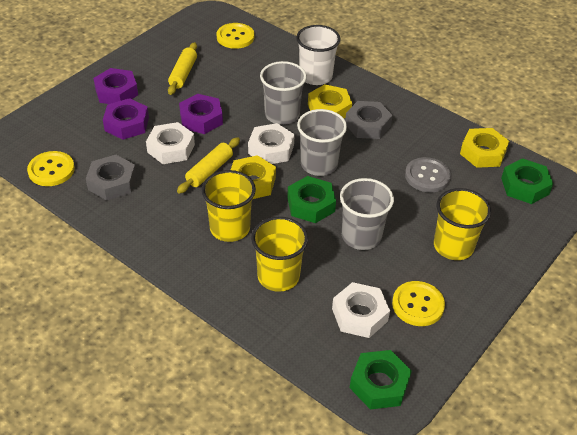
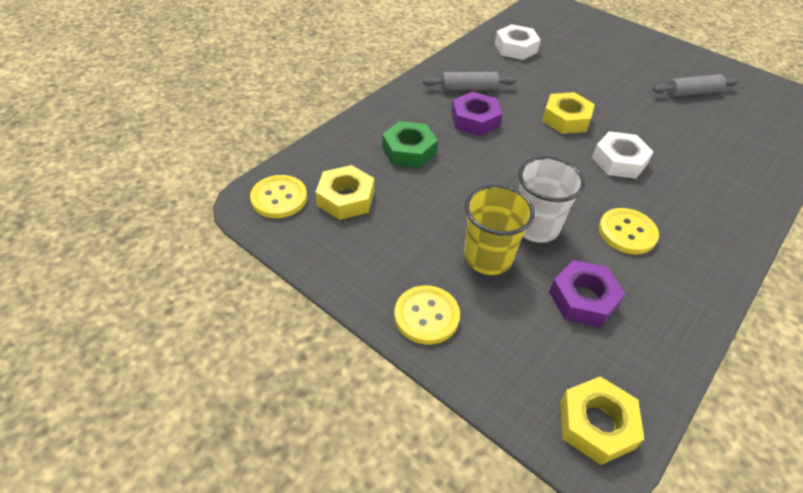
green nut: [287,176,336,223] [350,350,412,410] [501,158,553,204] = 3 -> [382,121,438,168] = 1
grey button: [405,157,451,192] = 1 -> none = 0
grey cup: [260,61,307,125] [297,109,347,176] [340,178,394,250] = 3 -> none = 0
grey nut: [86,155,136,201] [345,101,393,139] = 2 -> none = 0
grey rolling pin: none = 0 -> [423,72,517,91] [653,74,738,97] = 2
purple nut: [93,68,138,104] [103,98,149,140] [179,94,223,134] = 3 -> [451,92,502,136] [549,260,625,327] = 2
white nut: [146,122,195,164] [248,123,295,164] [332,282,390,338] = 3 -> [495,24,541,60] [592,131,654,179] = 2
yellow cup: [202,170,256,242] [251,217,308,292] [434,188,491,260] = 3 -> [464,184,535,275] = 1
yellow rolling pin: [168,42,197,95] [177,137,240,194] = 2 -> none = 0

